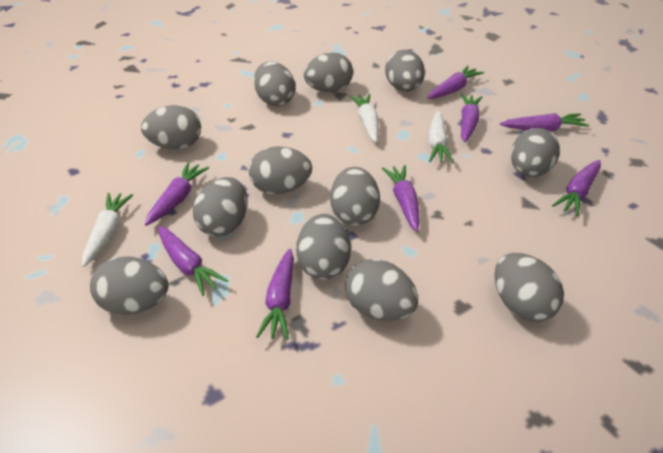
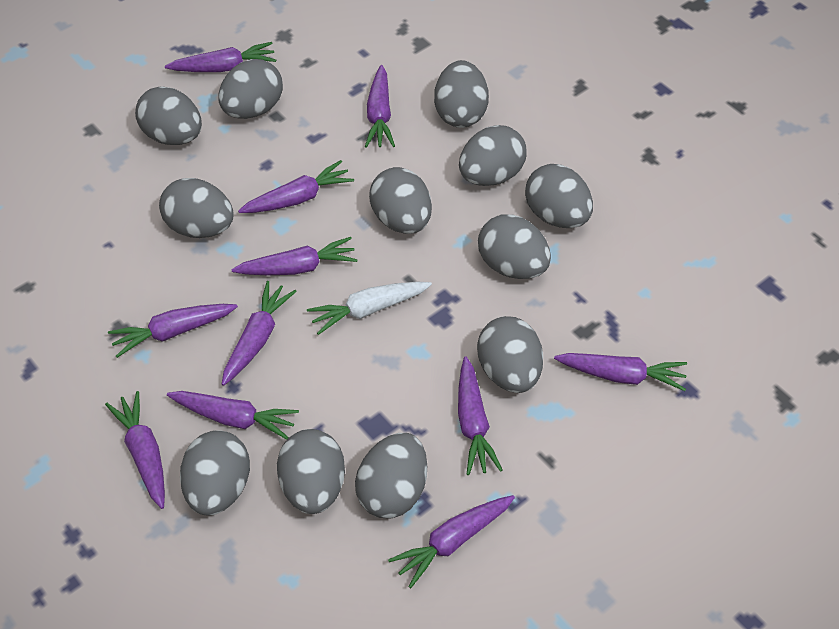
purple carrot: [145,162,209,226] [158,226,228,296] [256,249,294,340] [382,165,419,232] [427,66,484,99] [461,94,483,142] [500,113,589,131] [552,160,601,216] = 8 -> [105,391,165,509] [108,304,238,358] [165,42,276,72] [167,391,299,440] [222,281,297,386] [231,237,358,275] [238,160,354,213] [365,65,395,148] [388,495,515,588] [458,356,502,475] [554,353,687,391] = 11
white carrot: [82,193,133,267] [349,94,379,143] [428,111,454,163] = 3 -> [307,282,432,335] = 1

